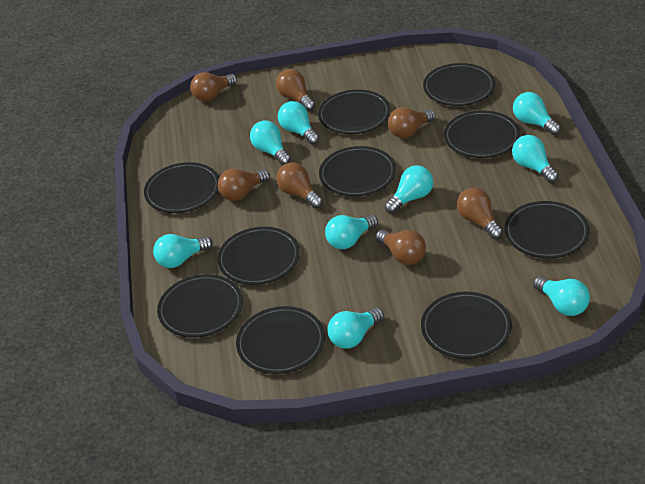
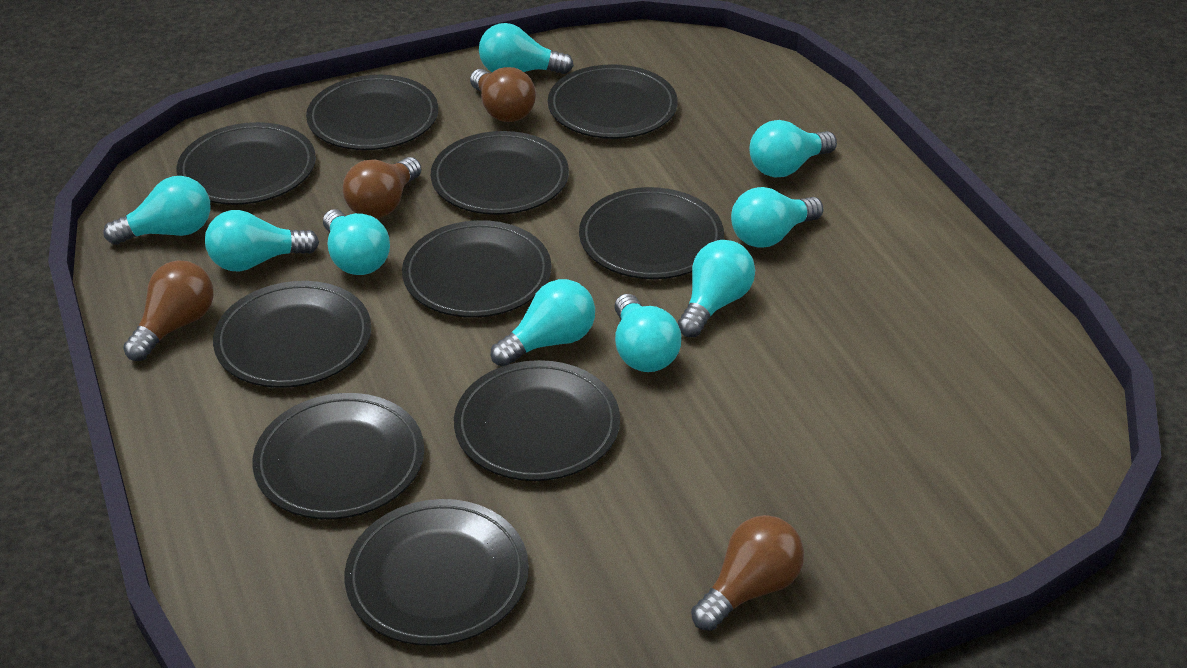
brown light bulb: [190,72,237,101] [218,169,270,201] [276,69,315,111] [276,162,323,208] [376,230,426,265] [388,107,436,138] [457,188,503,239] = 7 -> [123,260,213,361] [343,157,421,218] [470,67,536,122] [691,515,804,631] = 4

